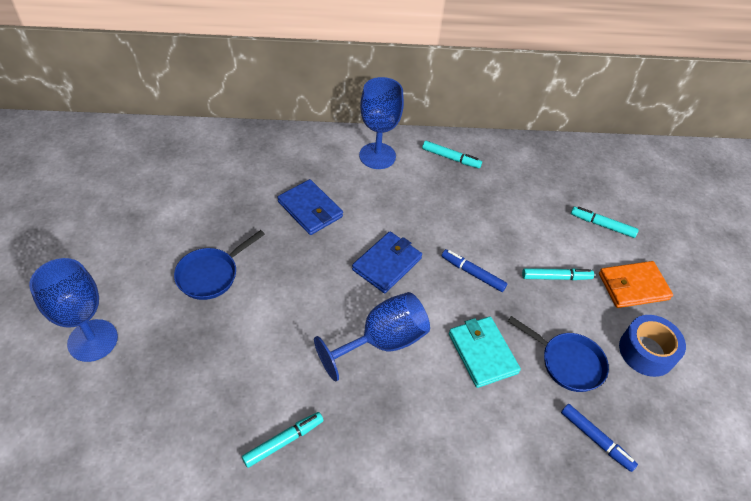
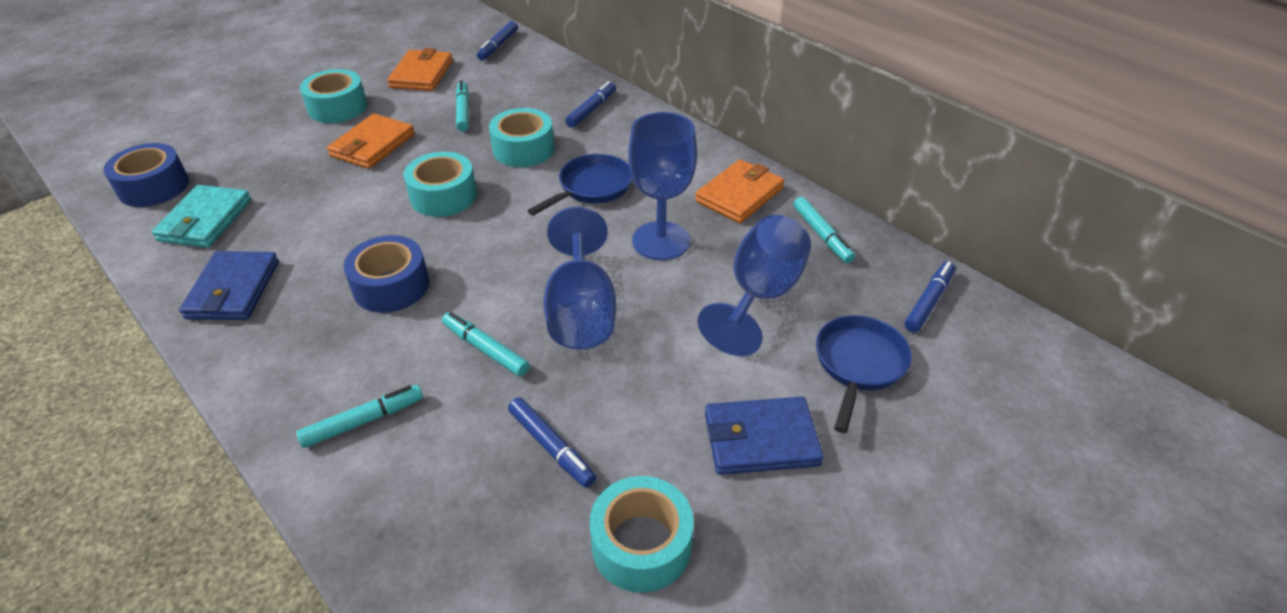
blue marker: [442,249,507,292] [561,404,638,472] = 2 -> [477,21,518,60] [508,397,596,488] [565,81,616,128] [904,261,955,333] = 4
blue tape: [619,315,686,377] = 1 -> [103,143,189,207] [344,235,429,313] = 2
orange wallet: [599,261,673,308] = 1 -> [327,113,415,169] [387,48,453,91] [695,159,784,223] = 3
turquoise tape: none = 0 -> [300,69,367,123] [404,152,477,217] [489,108,554,167] [590,476,693,593] = 4

